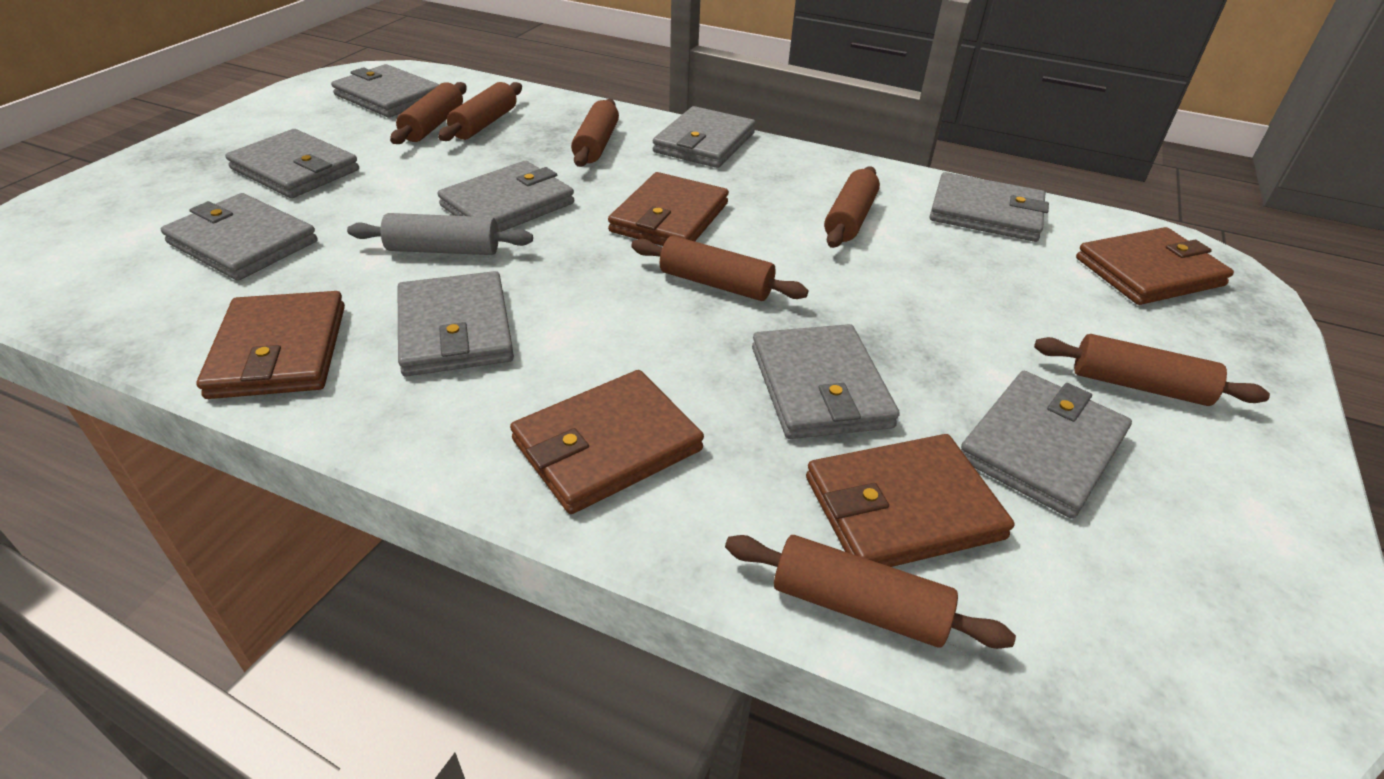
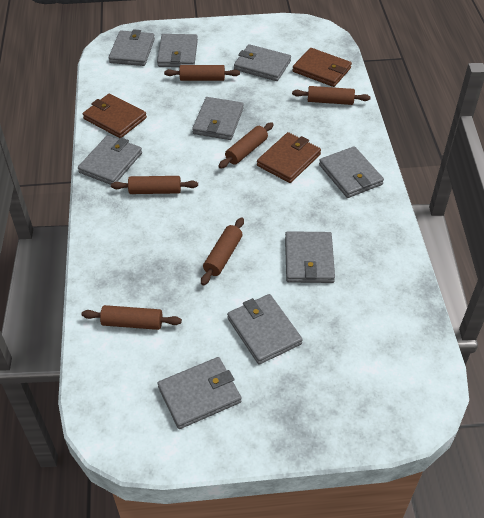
brown rolling pin: [390,82,467,144] [438,82,522,141] [571,99,619,167] [631,236,808,301] [725,535,1016,649] [824,166,880,248] [1034,334,1270,406] = 7 -> [81,305,182,330] [111,176,198,194] [164,65,240,81] [201,217,244,285] [219,122,274,169] [292,86,370,105] = 6
brown wallet: [196,291,345,399] [510,370,704,514] [608,172,729,246] [806,434,1015,567] [1076,227,1234,305] = 5 -> [83,94,147,138] [257,132,321,183] [292,48,352,87] = 3
grey rolling pin: [347,213,533,255] = 1 -> none = 0

